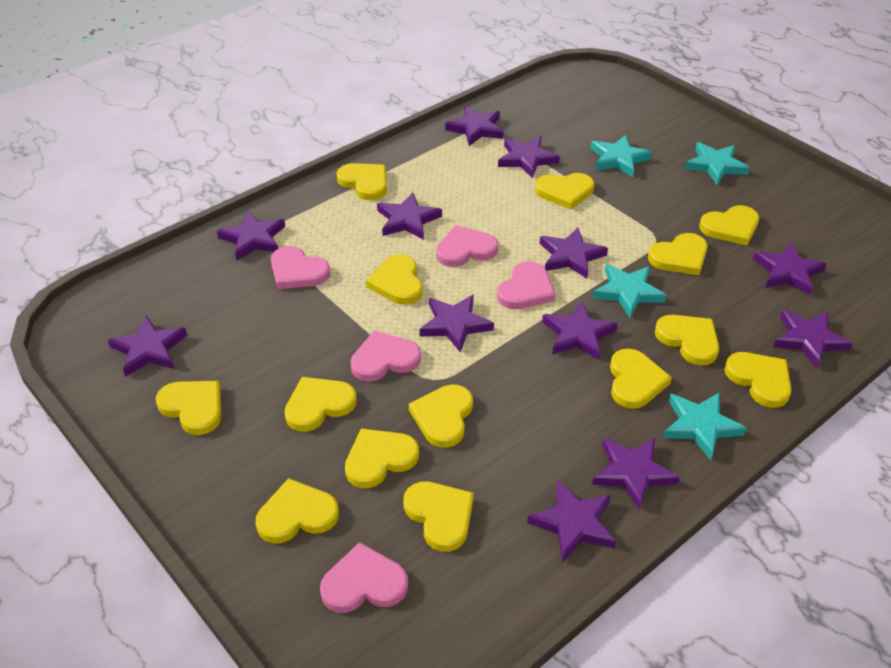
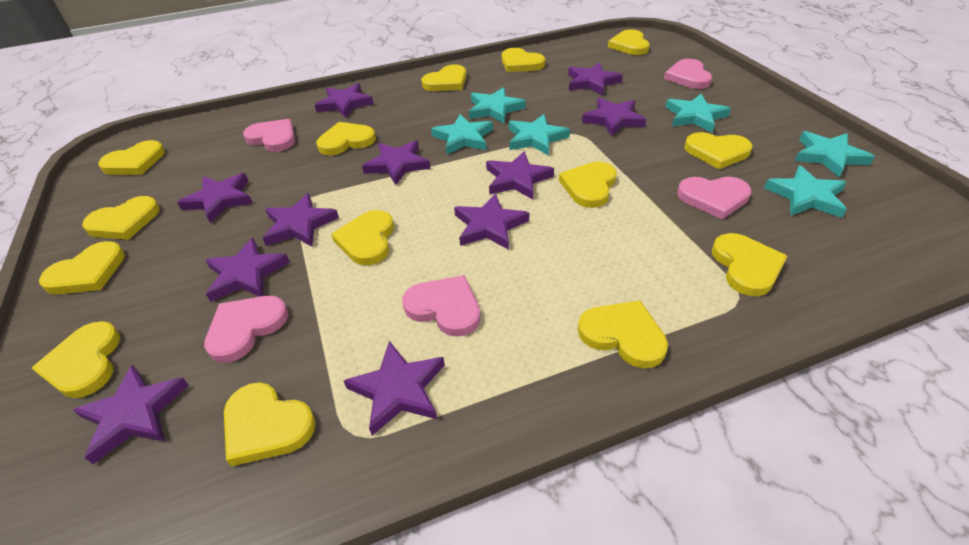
purple star: [108,316,187,377] [217,211,285,261] [377,193,442,240] [419,294,494,352] [445,106,504,146] [498,136,560,178] [527,481,616,562] [540,228,608,279] [542,301,618,360] [592,438,680,511] [753,243,826,295] [773,310,853,368] = 12 -> [73,365,189,464] [177,173,253,223] [205,238,290,302] [263,193,339,247] [315,83,374,118] [344,341,445,436] [362,140,431,185] [454,193,529,250] [486,151,554,199] [568,63,623,95] [582,98,646,137] = 11
turquoise star: [591,135,652,177] [593,264,667,318] [663,392,747,460] [685,142,750,185] = 4 -> [431,114,493,154] [469,87,526,124] [509,114,570,156] [665,94,731,133] [764,165,847,218] [795,131,875,177] = 6

